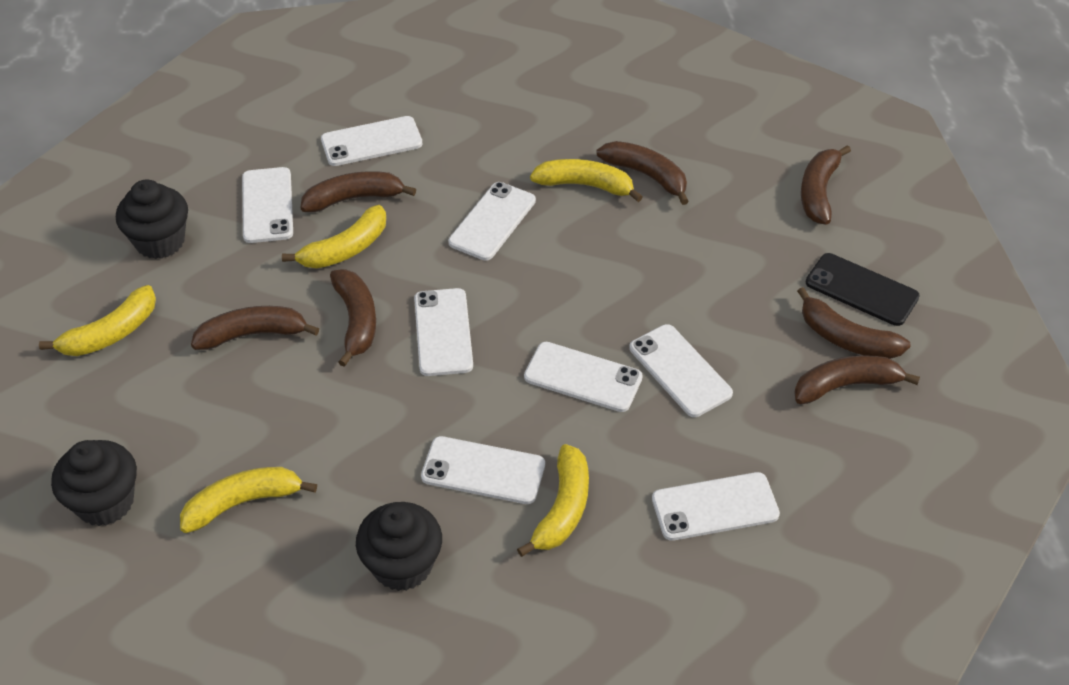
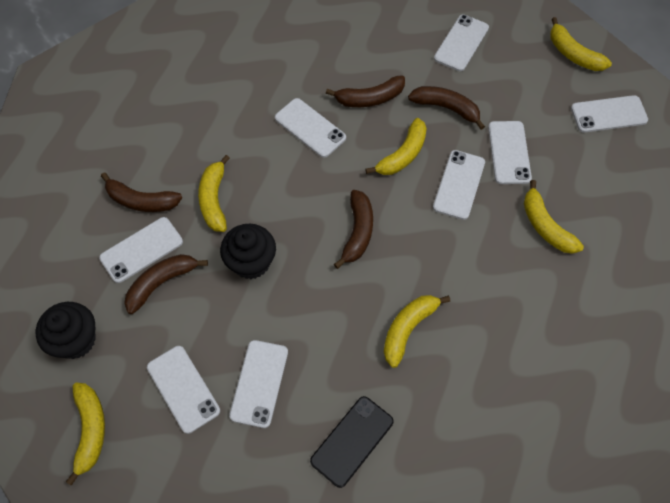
black cupcake: [51,440,137,526] [116,180,188,259] [356,502,442,591] = 3 -> [36,302,96,359] [220,224,276,279] = 2
brown banana: [191,306,319,350] [300,171,416,212] [330,269,376,367] [596,141,689,205] [794,355,920,404] [797,287,911,359] [801,145,851,225] = 7 -> [101,172,182,212] [124,254,208,314] [326,76,405,107] [334,190,373,269] [408,86,485,130] = 5
yellow banana: [39,285,156,356] [180,467,317,533] [282,205,386,268] [517,444,589,557] [530,159,643,202] = 5 -> [66,383,105,486] [198,155,230,232] [365,118,427,175] [384,295,450,368] [524,180,584,254] [550,17,612,71] = 6

